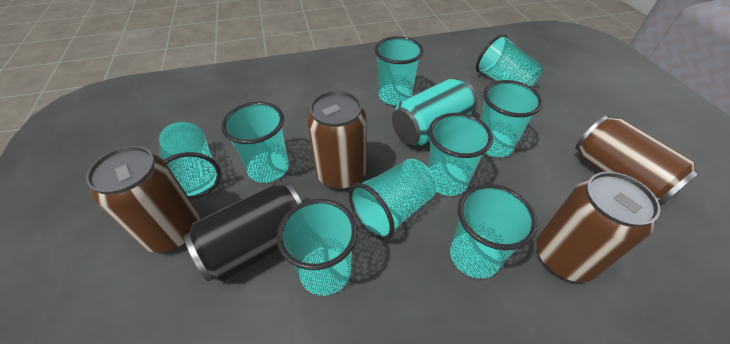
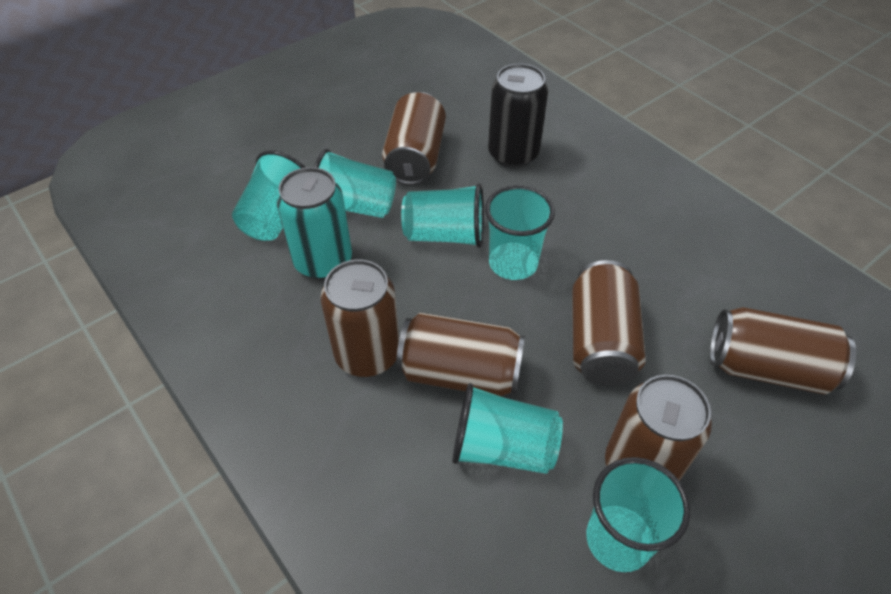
brown can: [86,146,200,253] [307,91,367,189] [536,172,661,282] [575,116,700,206] = 4 -> [321,259,399,377] [382,92,446,185] [396,313,525,396] [572,260,646,386] [605,375,712,481] [710,307,856,395] = 6
turquoise cup: [159,122,221,199] [221,102,289,183] [277,199,358,296] [349,159,437,240] [375,36,424,105] [428,113,493,196] [450,184,538,279] [476,34,543,87] [480,80,543,157] = 9 -> [232,150,305,241] [314,149,396,218] [401,183,484,248] [452,383,563,474] [485,185,555,280] [587,457,691,572] = 6

